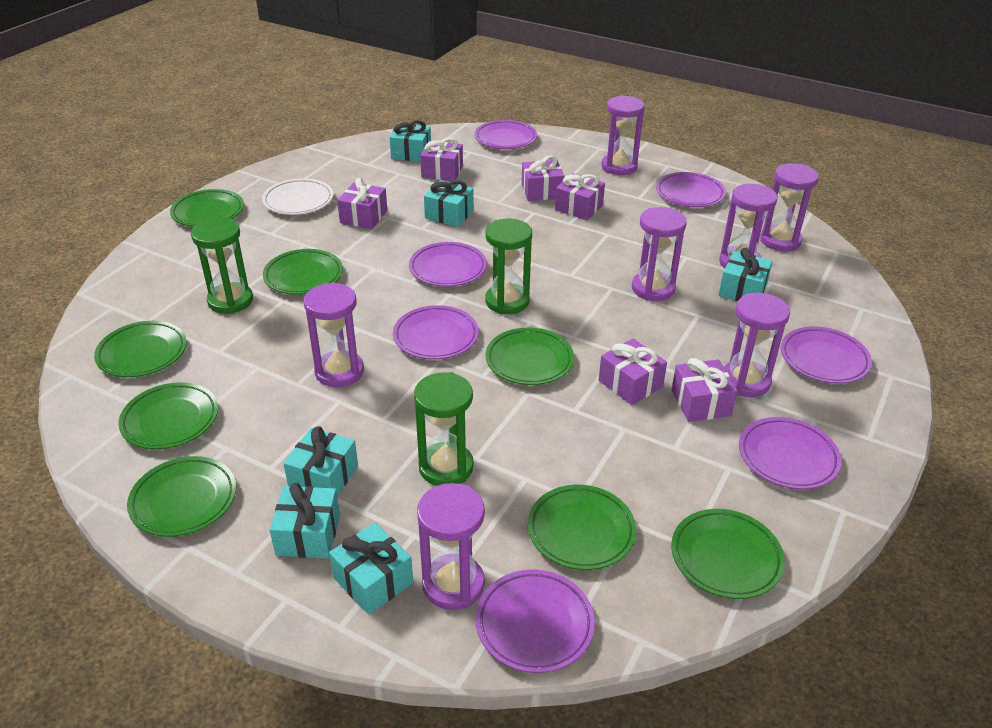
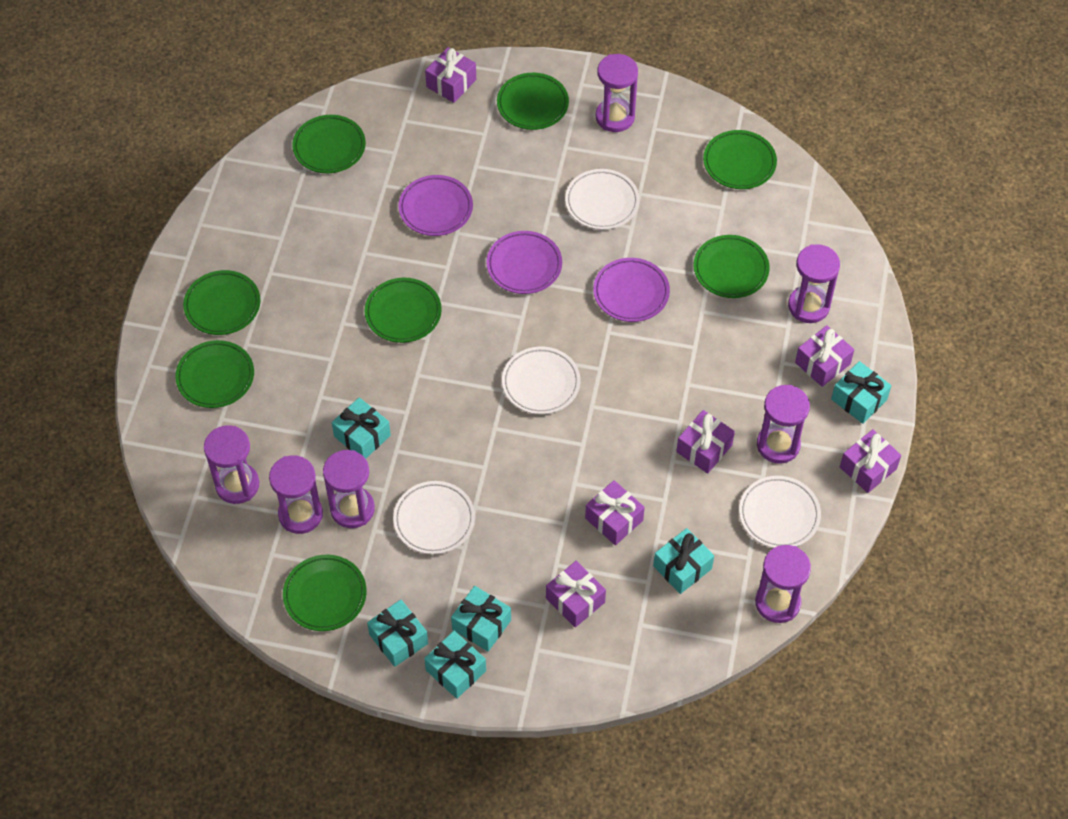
green hourglass: [191,218,253,314] [414,372,474,486] [485,219,532,314] = 3 -> none = 0
purple plate: [393,305,479,359] [409,242,487,287] [474,120,537,149] [476,569,595,673] [656,172,726,207] [739,417,841,490] [781,327,872,384] = 7 -> [398,175,473,236] [486,231,562,294] [593,258,670,322] = 3
white plate: [262,178,333,215] = 1 -> [393,481,475,554] [502,347,580,414] [565,169,640,230] [739,476,821,548] = 4

